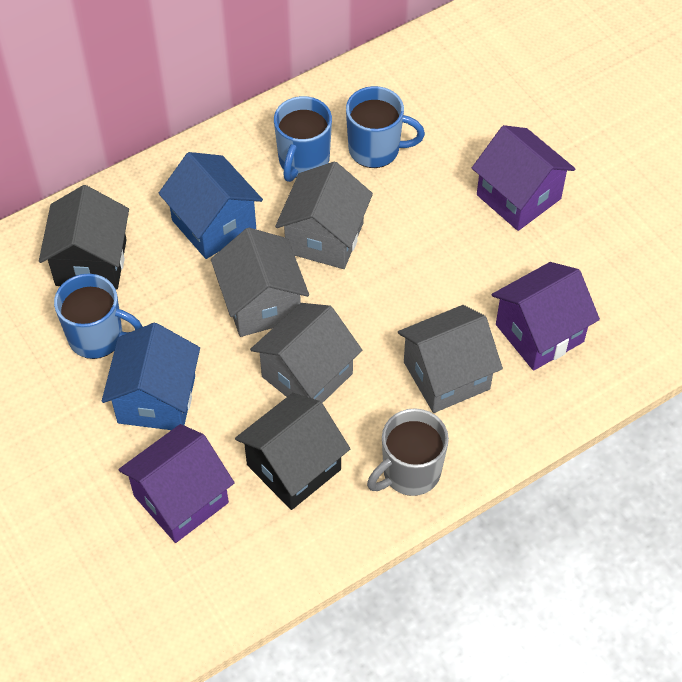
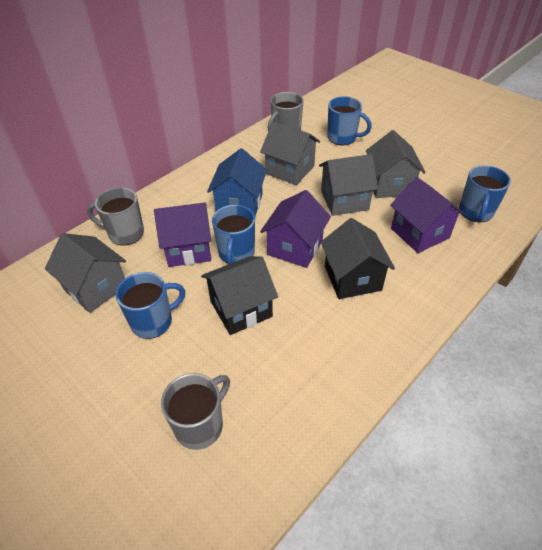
blue house: [102,323,200,430] [159,152,263,259] = 2 -> [207,148,267,216] = 1
blue mug: [54,274,143,359] [274,96,332,182] [346,86,425,168] = 3 -> [116,272,185,339] [212,205,255,264] [327,96,372,145] [459,165,511,222] = 4
grey mug: [367,408,449,496] = 1 -> [87,187,144,245] [161,373,230,450] [268,92,304,131] = 3

